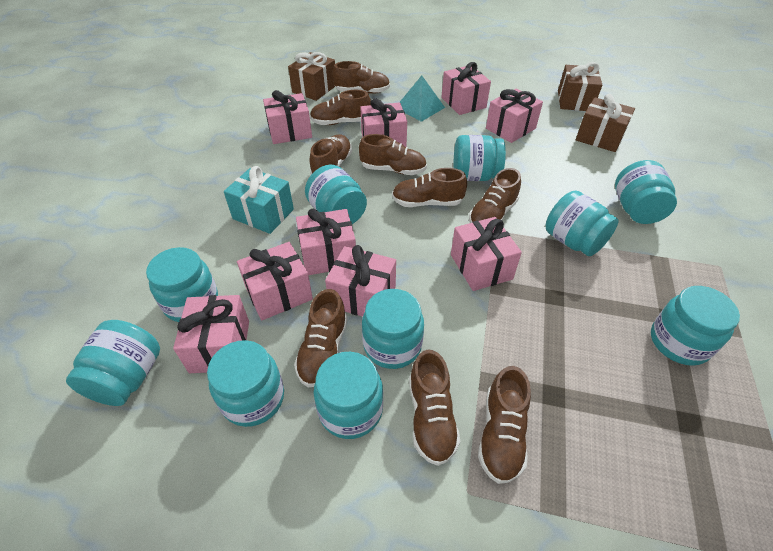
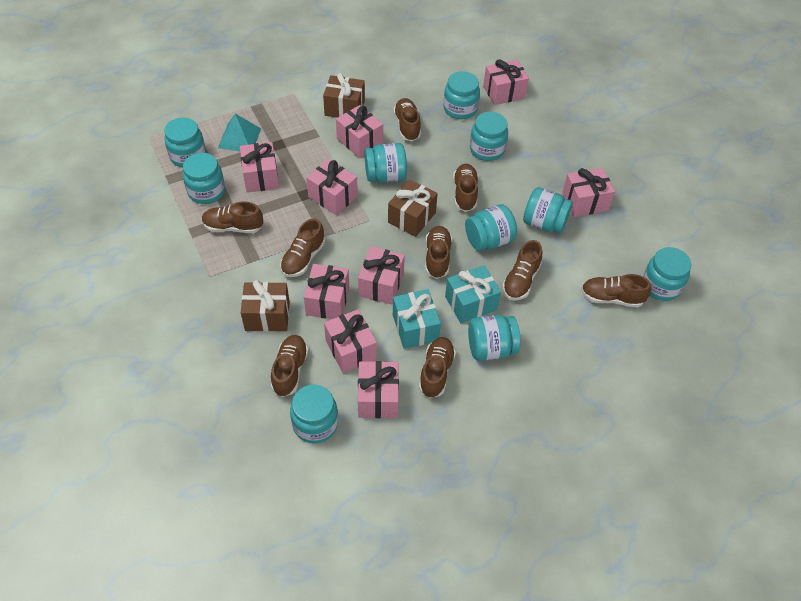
turquoise gift: [224,166,294,234] = 1 -> [393,289,441,349] [445,265,501,323] = 2

